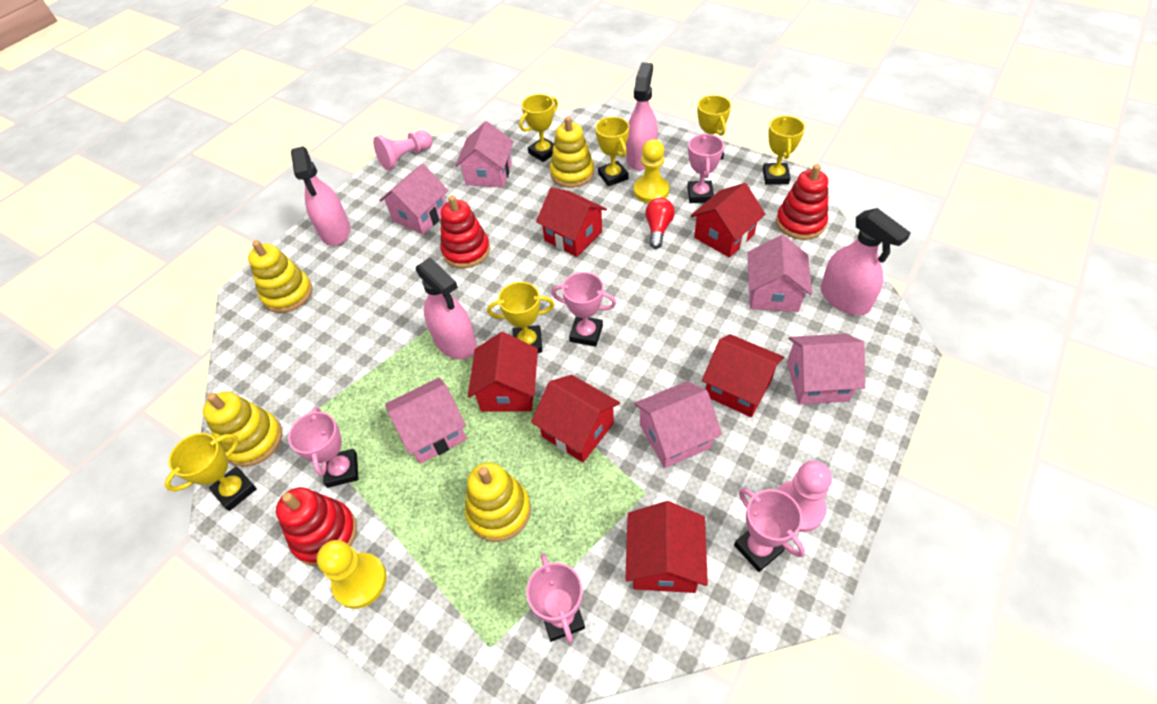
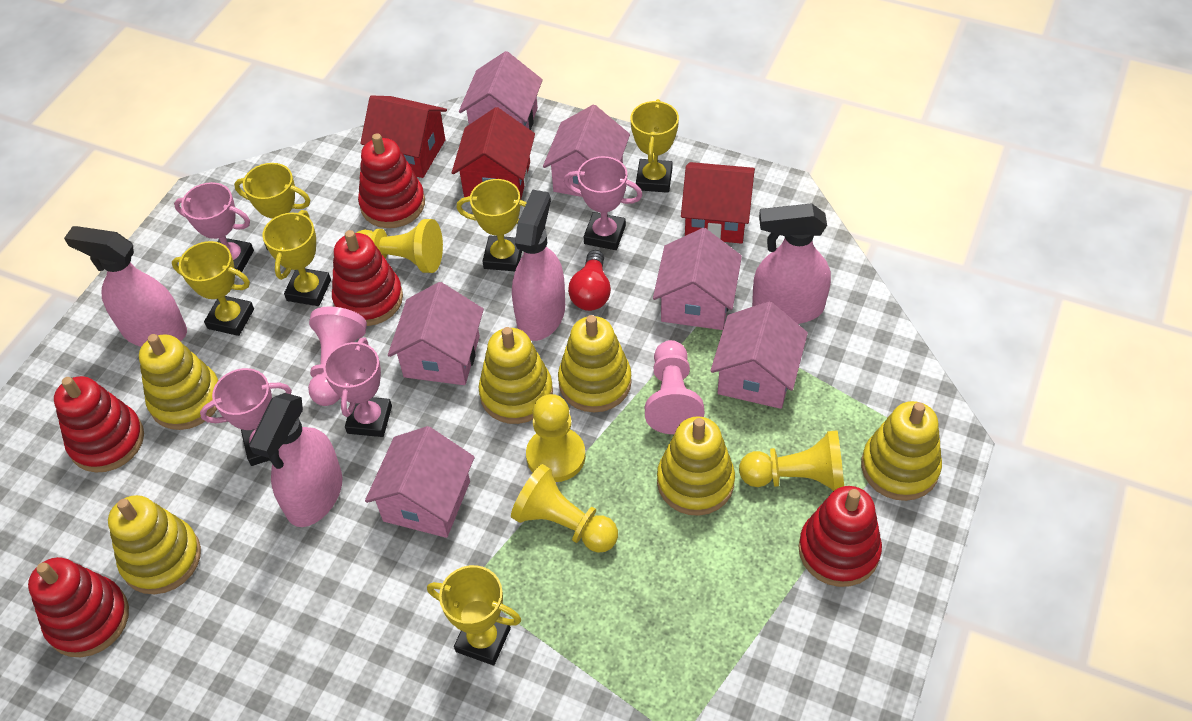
pink trophy: [288,407,358,488] [526,553,585,643] [551,272,617,347] [687,134,724,203] [734,488,805,572] = 5 -> [174,182,254,272] [200,368,292,466] [323,337,392,437] [564,156,642,250] = 4
red house: [468,332,538,412] [531,375,620,462] [536,187,607,257] [625,501,708,593] [690,183,765,258] [702,334,784,417] = 6 -> [360,96,447,178] [452,107,535,200] [681,162,755,244] = 3
red stacking toy: [276,487,357,566] [440,195,490,268] [776,164,828,240] = 3 -> [28,557,129,657] [54,376,144,473] [332,230,403,326] [358,133,425,228] [798,486,882,587] = 5
yellow pawn: [317,540,387,609] [634,139,670,203] = 2 -> [356,219,443,273] [511,464,618,553] [526,394,586,482] [739,430,844,491] = 4
yellow stacking toy: [203,391,282,467] [248,240,313,313] [465,462,531,542] [550,116,594,188] = 4 -> [108,495,201,594] [139,334,219,430] [478,327,553,424] [558,315,632,412] [657,416,735,516] [861,401,942,501] = 6

